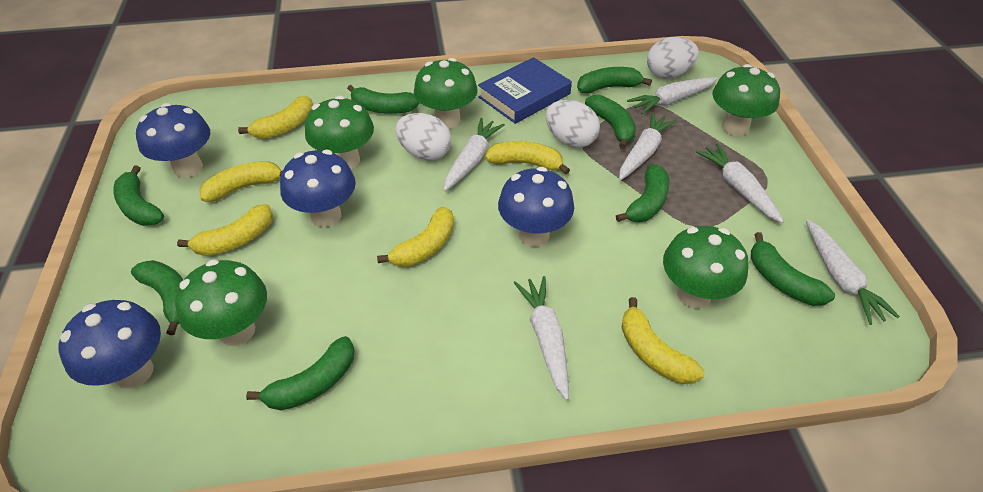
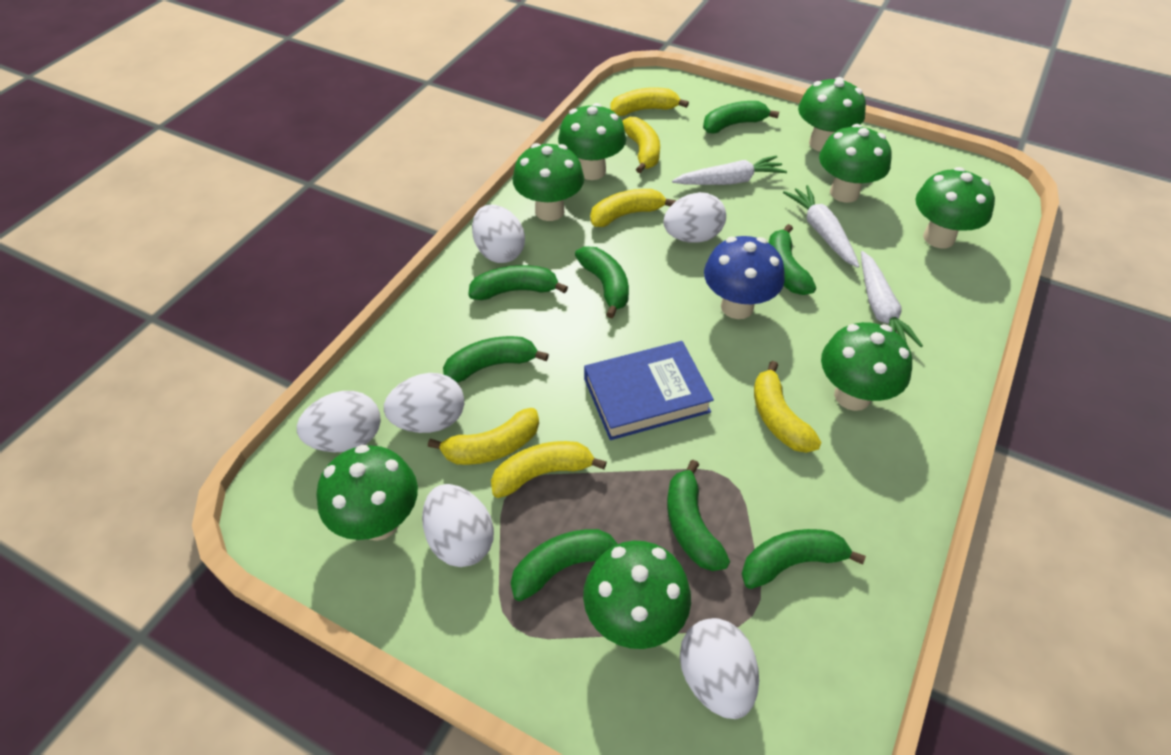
blue mushroom: [58,300,161,389] [136,103,210,178] [280,150,356,227] [498,167,574,247] = 4 -> [704,236,785,319] = 1
green mushroom: [175,260,267,346] [305,96,374,169] [414,58,478,128] [663,226,749,309] [712,64,780,136] = 5 -> [316,445,418,541] [512,143,584,221] [558,103,626,180] [583,541,691,649] [798,77,866,152] [819,124,892,203] [821,322,912,411] [915,167,995,248] = 8
white carrot: [444,118,505,191] [514,276,569,400] [619,112,677,180] [627,77,718,114] [696,143,784,223] [806,220,900,325] = 6 -> [672,155,787,185] [783,185,860,268] [861,251,923,347] = 3
white egg: [395,113,452,160] [546,100,600,148] [647,37,699,78] = 3 -> [297,391,381,452] [384,373,464,433] [422,484,494,567] [472,205,525,263] [663,192,726,243] [680,618,759,719] = 6

